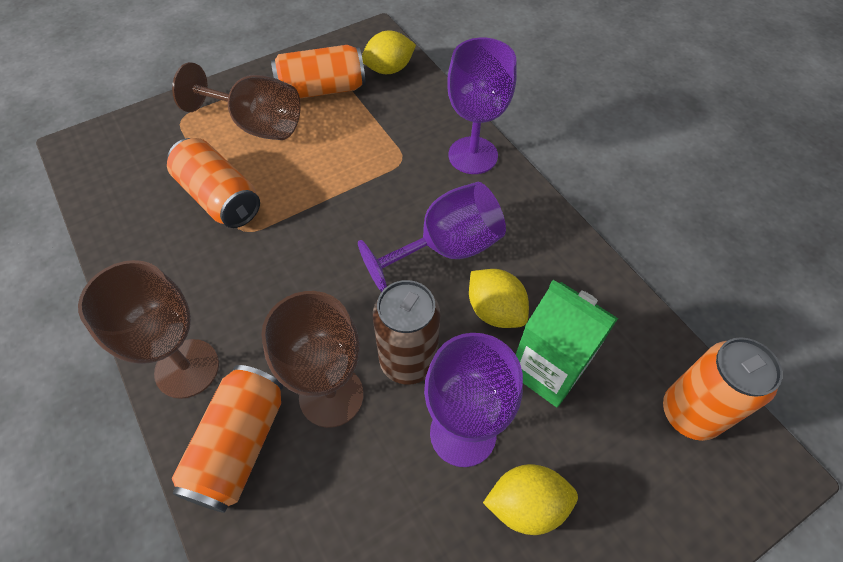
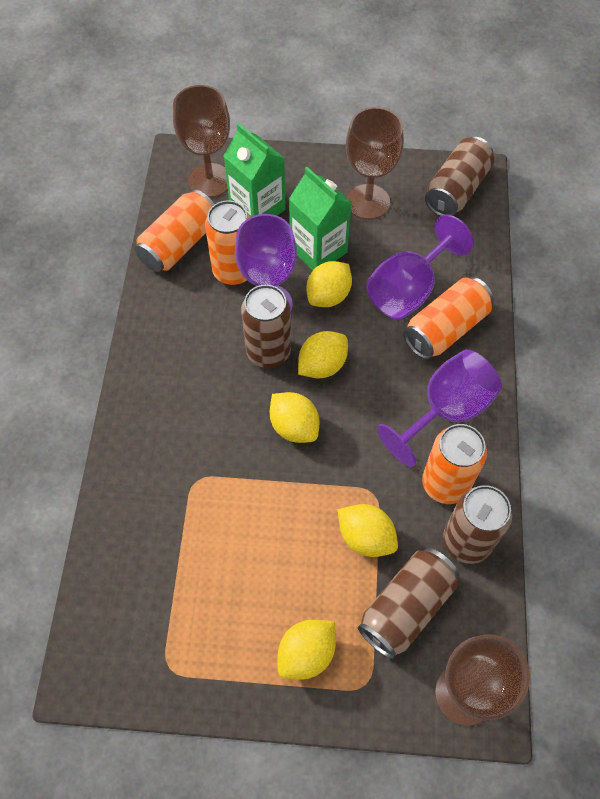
brown can: [373,280,440,385] = 1 -> [241,285,291,368] [358,548,459,659] [425,137,494,216] [443,485,512,564] = 4
green carton: [516,280,618,407] = 1 -> [224,123,286,217] [289,167,352,270] = 2
yellow lemon: [362,31,416,74] [469,269,529,328] [483,464,578,535] = 3 -> [270,392,319,443] [277,620,336,680] [298,331,348,378] [306,261,352,307] [338,504,398,557] = 5

